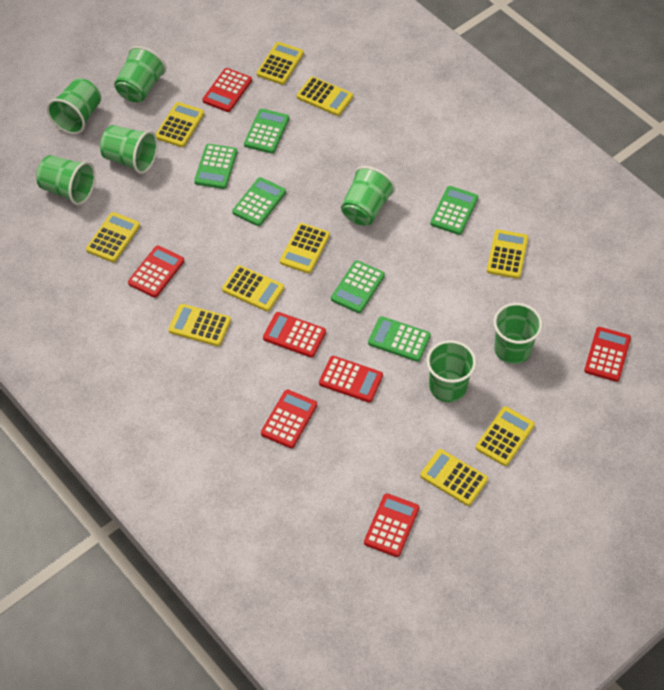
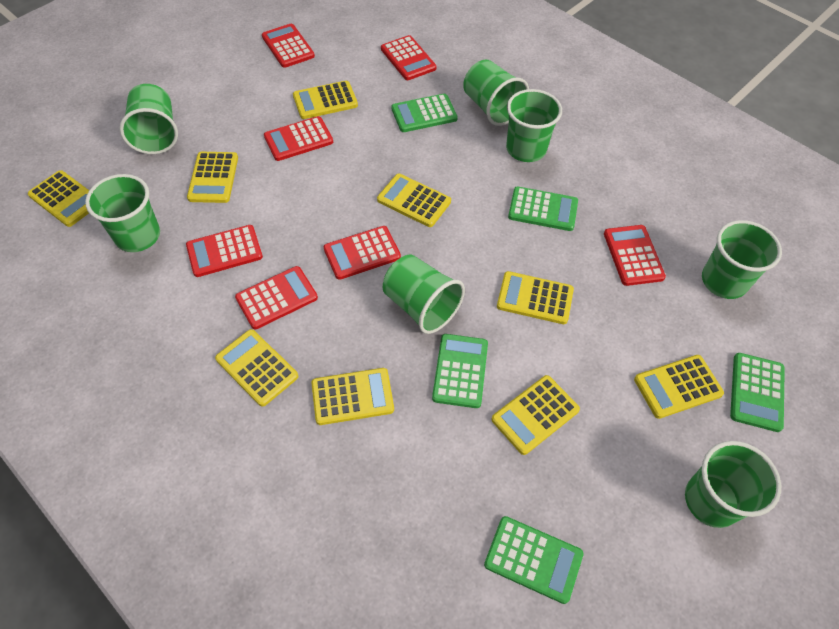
green calculator: [194,144,237,189] [232,177,286,226] [244,109,289,154] [331,261,385,313] [368,316,431,362] [430,186,478,235] = 6 -> [391,94,458,132] [432,334,488,408] [484,516,584,604] [508,186,578,231] [730,353,785,432] = 5
yellow calculator: [86,212,140,262] [155,102,204,147] [168,304,231,346] [222,265,284,311] [257,42,304,85] [280,223,330,273] [297,76,353,116] [420,449,488,506] [476,406,535,466] [487,229,528,279] = 10 -> [28,170,89,227] [187,152,238,203] [215,329,299,407] [293,81,358,119] [311,368,394,425] [377,174,451,227] [492,375,580,455] [497,271,574,324] [634,355,724,419] = 9

